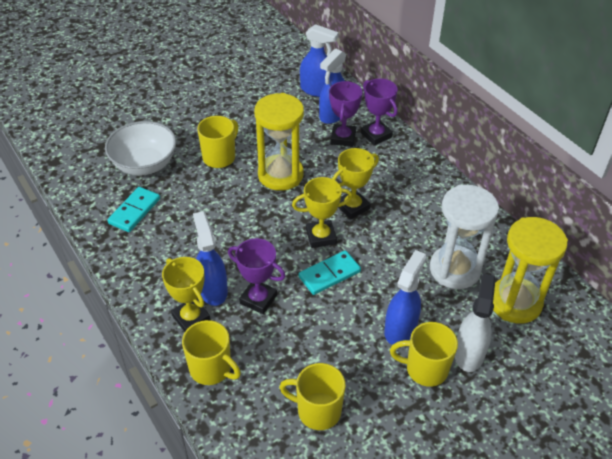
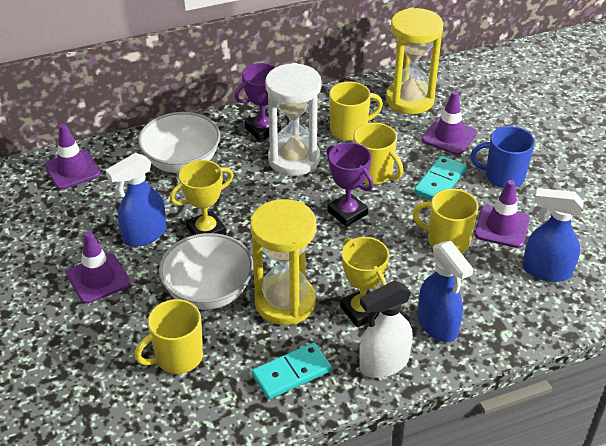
blue mug: none = 0 -> [470,126,535,188] = 1
blue spray bottle: [193,211,228,306] [300,24,339,97] [319,48,346,124] [384,250,426,345] = 4 -> [105,153,167,247] [418,241,473,342] [523,188,584,282] = 3
purple traffic cone: none = 0 -> [45,124,101,190] [66,231,130,304] [421,91,477,155] [474,180,530,248] = 4
purple trophy: [228,238,286,314] [329,81,362,147] [361,78,398,145] = 3 -> [235,63,281,141] [327,142,374,227] = 2
white bowl: [105,121,176,176] = 1 -> [138,112,220,173] [159,233,253,310] = 2
yellow trophy: [162,257,210,332] [292,177,352,248] [332,148,379,219] = 3 -> [170,160,233,235] [340,237,389,327] = 2

